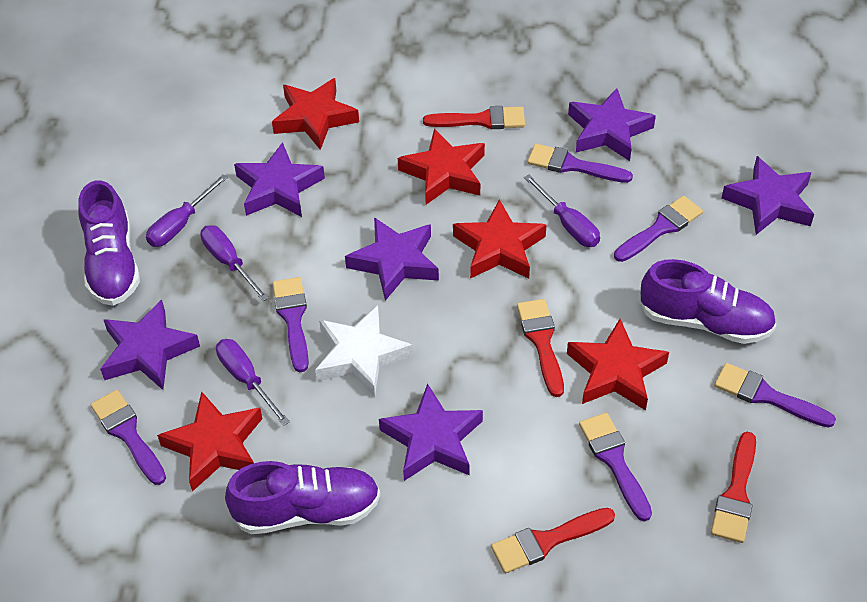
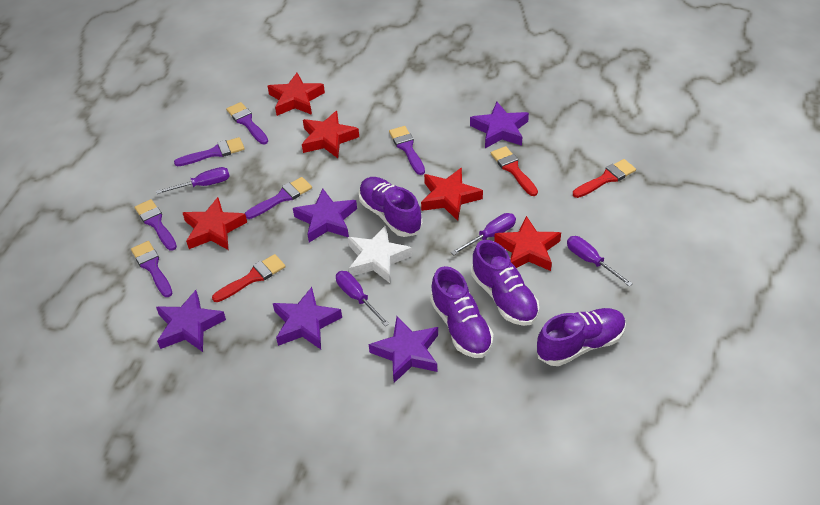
purple shoe: [78,180,140,306] [225,461,380,534] [639,259,776,344] = 3 -> [359,177,423,237] [430,266,494,358] [471,240,539,326] [537,308,626,366] = 4
purple star: [100,299,200,390] [234,142,325,217] [345,217,439,301] [379,384,483,481] [568,88,656,161] [721,156,814,235] = 6 -> [156,290,226,352] [273,287,342,349] [293,188,357,242] [369,317,438,383] [470,102,529,148] = 5
red brush: [423,106,525,129] [491,508,615,573] [517,299,564,397] [711,432,756,543] = 4 -> [212,254,286,302] [491,146,538,196] [573,159,636,198] = 3

